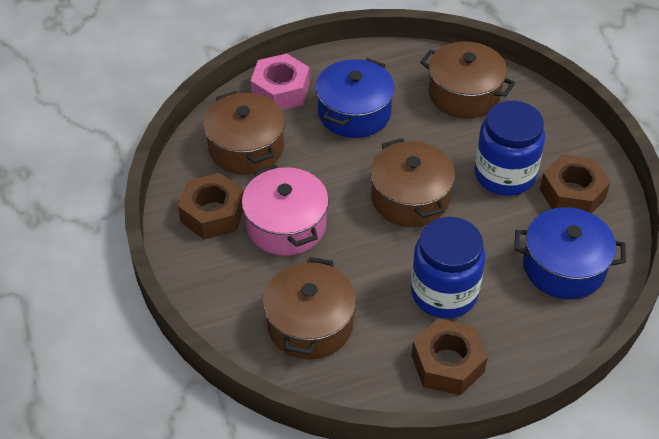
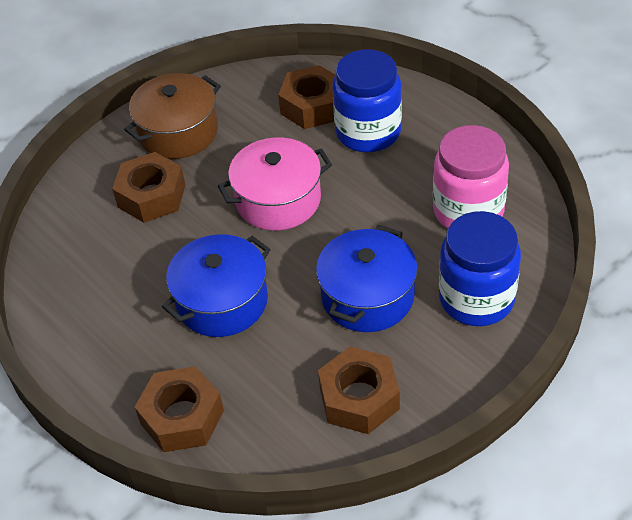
brown nut: [178,173,244,240] [412,318,488,395] [540,154,611,214] = 3 -> [112,152,185,223] [135,366,224,452] [278,65,335,129] [318,347,400,434] = 4
brown pot: [203,91,285,174] [263,257,356,359] [370,138,455,227] [420,42,515,119] = 4 -> [124,73,221,159] = 1
pink jar: none = 0 -> [433,125,509,229] = 1
pink nut: [251,54,310,110] = 1 -> none = 0

